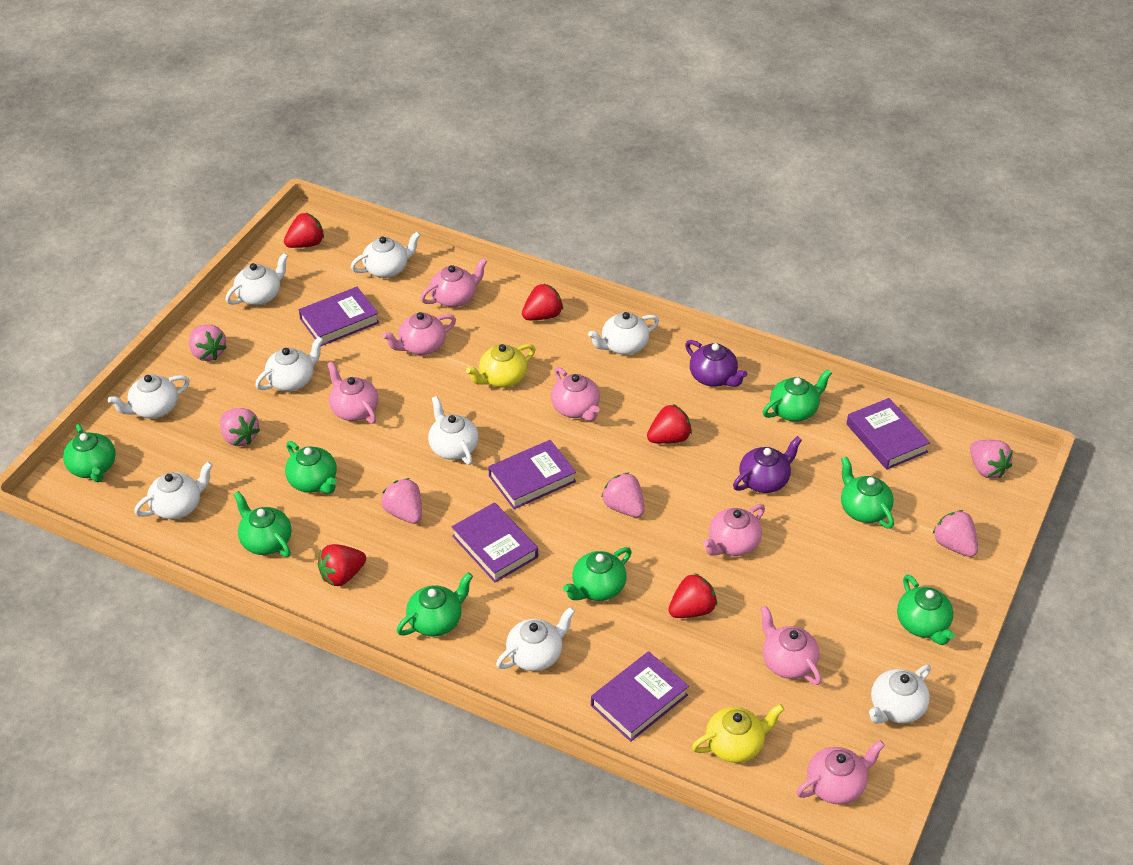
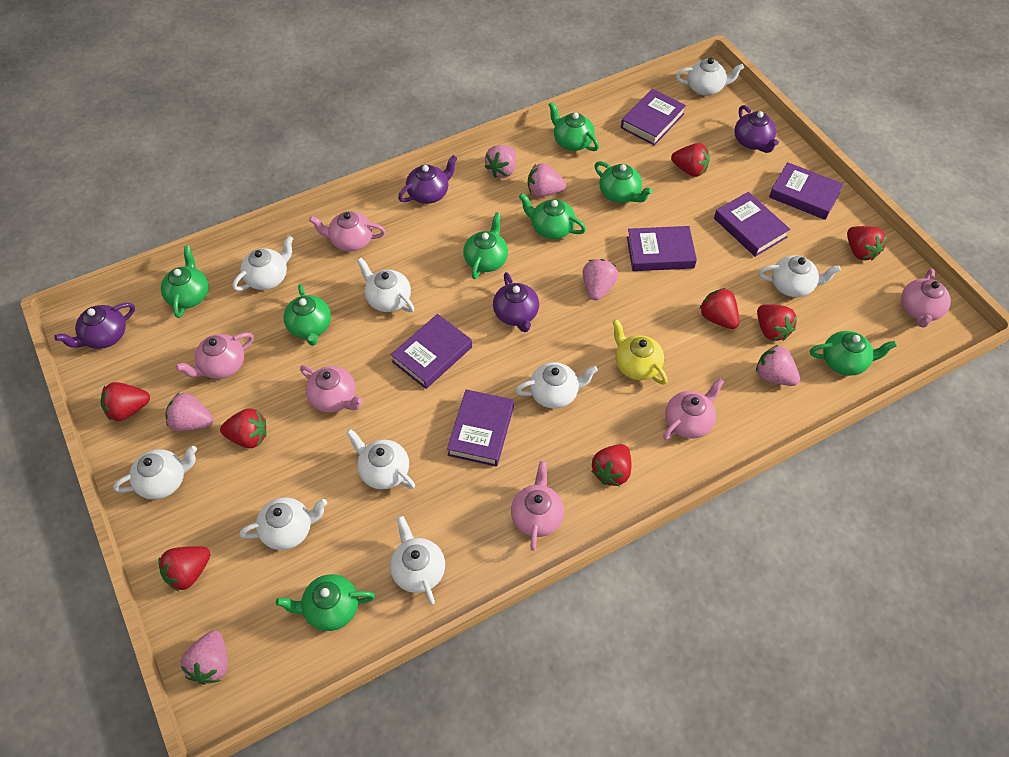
pink teapot: [327,362,378,424] [382,312,456,355] [420,258,488,307] [551,367,600,421] [703,504,765,556] [760,606,821,685] [796,740,885,805] = 7 -> [175,333,254,379] [300,365,363,413] [309,211,386,252] [511,461,564,551] [663,378,724,440] [901,268,951,328] = 6
purple book: [299,287,379,347] [452,502,538,582] [488,440,576,509] [591,651,689,742] [846,398,930,470] = 5 -> [391,314,472,389] [447,389,514,467] [621,89,686,145] [627,226,697,271] [714,192,791,257] [769,162,844,220] = 6
purple teapot: [685,340,747,387] [733,436,802,493] = 2 -> [54,303,135,349] [398,155,457,204] [493,272,539,333] [734,105,779,153] = 4
red strawberry: [284,213,324,248] [317,544,366,586] [522,284,563,320] [647,404,692,444] [668,573,717,618] = 5 -> [101,382,150,421] [159,546,210,591] [220,408,266,448] [591,444,631,486] [671,143,710,177] [700,288,739,329] [757,304,797,341] [847,226,887,261] = 8
yellow teapot: [466,344,536,388] [692,704,784,763] = 2 -> [612,319,667,385] = 1

